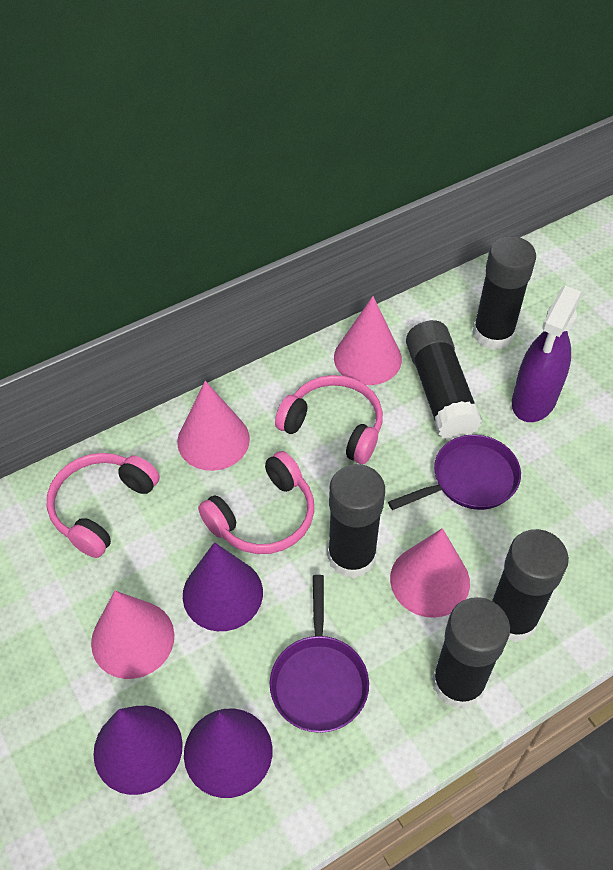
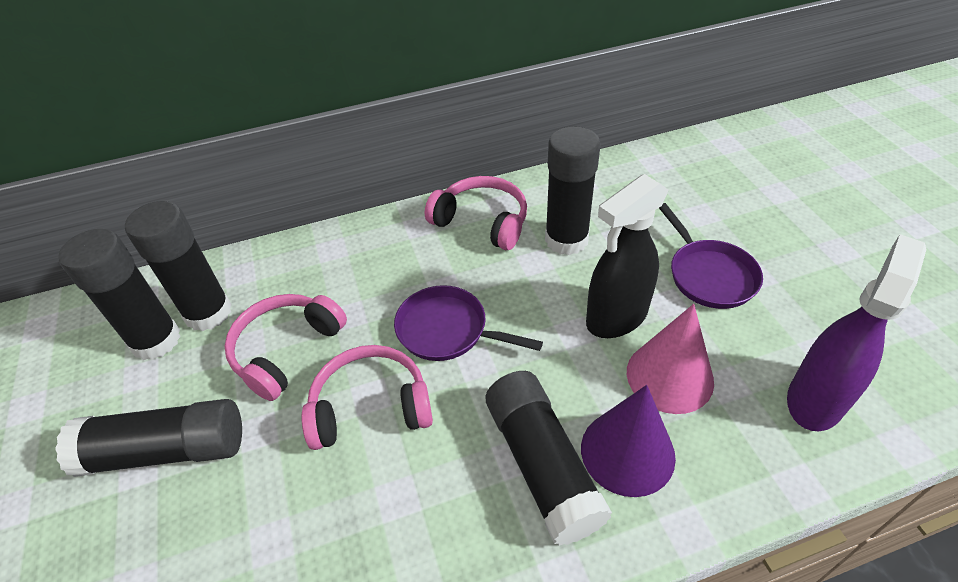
black spray bottle: none = 0 -> [586,174,669,338] = 1
pink cone: [91,591,174,679] [177,381,250,471] [334,296,402,385] [390,528,470,618] = 4 -> [627,304,714,414] = 1
purple cone: [93,706,183,795] [183,542,263,631] [184,709,272,798] = 3 -> [581,385,676,497] = 1

